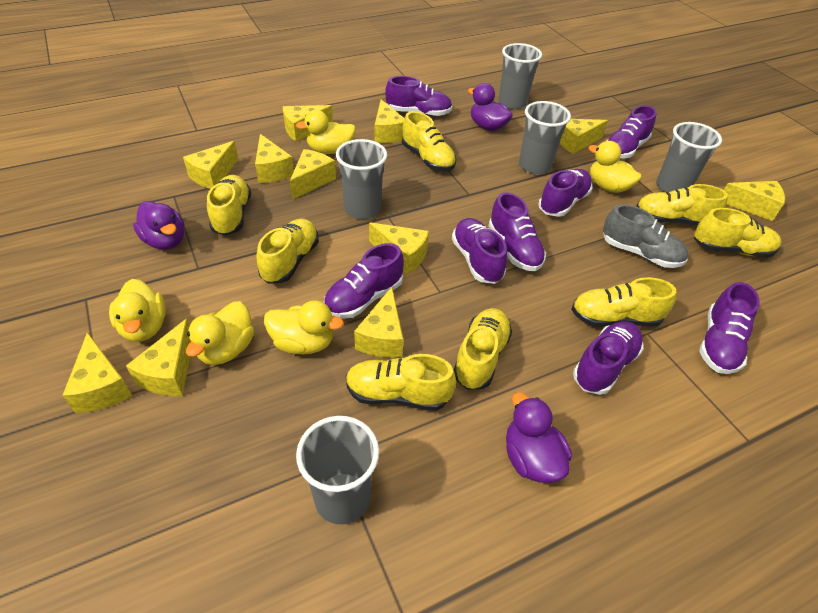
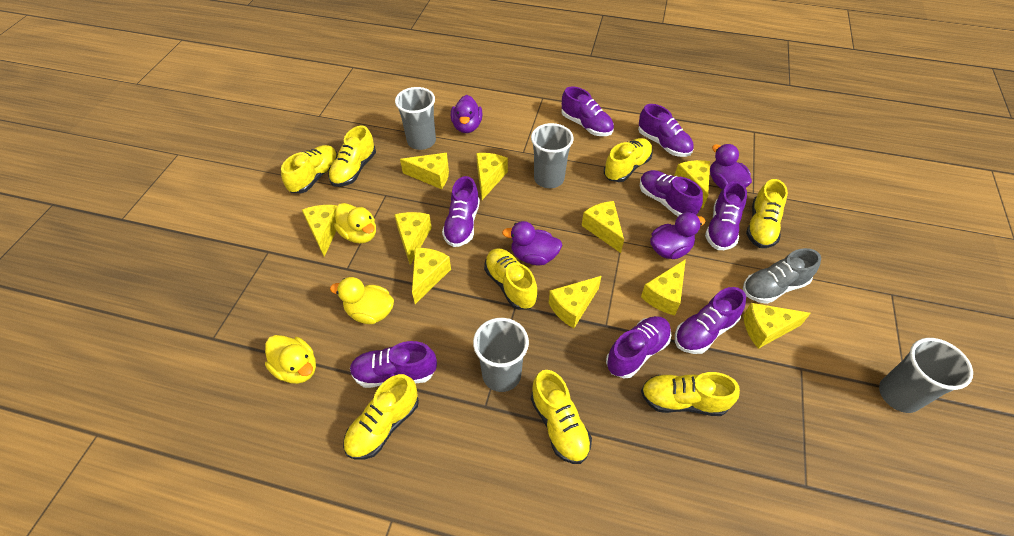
grey cup: [296,416,379,524] [336,139,387,219] [498,43,542,109] [519,101,571,175] [656,122,722,192] = 5 -> [395,87,436,150] [473,318,529,392] [531,123,574,188] [879,338,973,413] = 4
purple duck: [133,201,184,250] [468,83,513,131] [506,392,572,483] = 3 -> [451,95,483,133] [502,221,562,265] [650,212,705,259] [710,144,752,189] = 4
yellow cheese: [62,332,132,413] [126,318,191,396] [183,141,238,189] [255,134,294,183] [283,105,333,142] [290,149,336,200] [354,287,403,358] [369,222,429,275] [375,100,405,143] [560,119,608,154] [724,181,785,221] = 11 -> [302,205,337,257] [394,212,432,265] [400,153,449,189] [412,248,451,304] [476,153,508,200] [549,276,601,328] [582,201,624,253] [641,259,686,316] [674,160,710,209] [743,303,811,349] = 10
yellow duck: [109,279,166,342] [186,301,254,365] [264,300,344,354] [296,110,355,154] [588,141,642,193] = 5 -> [265,335,316,384] [330,277,394,324] [334,203,376,244] = 3

